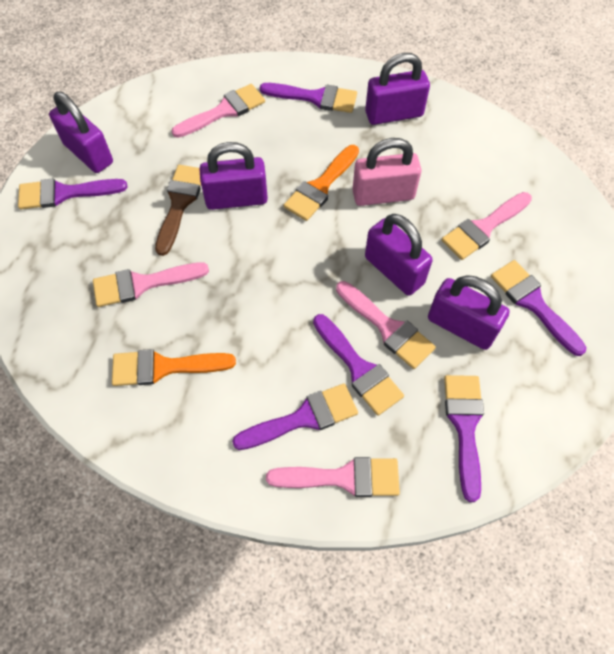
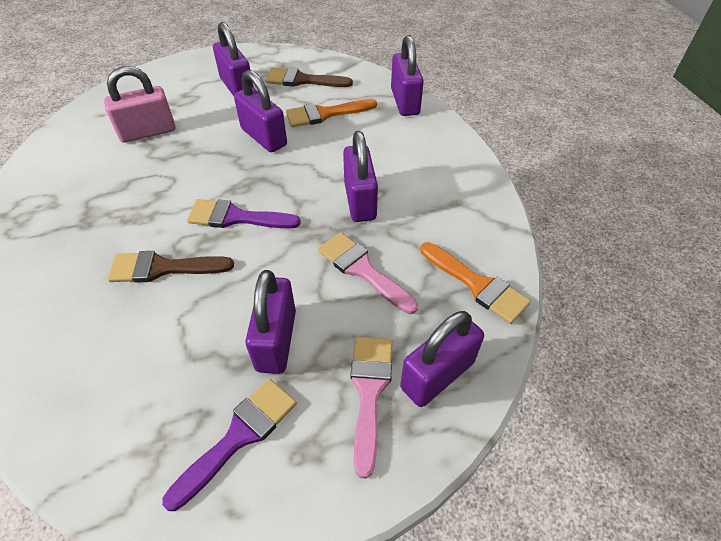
brown brush: [155,165,201,256] = 1 -> [108,251,234,283] [266,67,353,87] = 2
pink brush: [93,262,209,307] [172,84,265,138] [266,457,400,497] [336,281,436,369] [442,192,532,260] = 5 -> [318,232,418,314] [351,336,392,479] = 2
purple brush: [18,178,127,209] [232,383,358,450] [260,83,357,113] [313,314,404,416] [444,375,484,502] [491,260,586,356] = 6 -> [162,379,297,511] [187,199,301,228] = 2
purple padlock: [49,92,113,173] [199,142,268,210] [365,53,430,125] [365,214,433,296] [428,275,510,350] = 5 -> [213,22,254,96] [234,70,287,152] [245,270,296,374] [343,131,378,222] [391,35,424,116] [400,311,484,407] = 6

